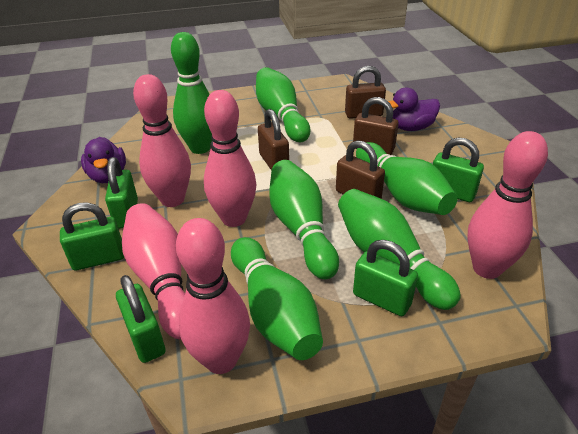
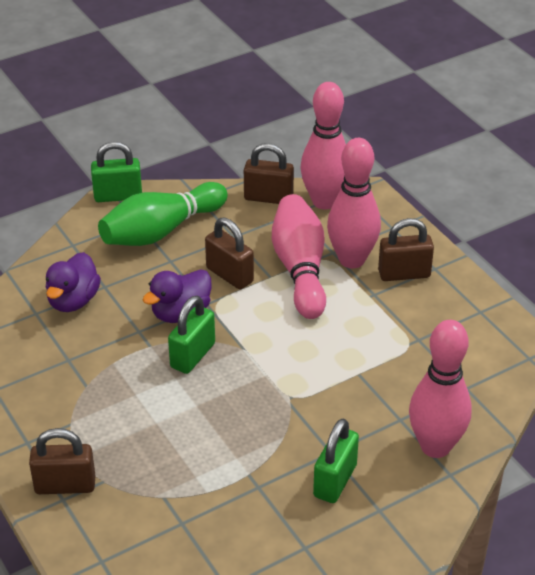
green bowling pin: [171,32,212,154] [231,237,323,360] [256,67,310,142] [269,160,339,279] [338,189,461,310] [356,142,458,215] = 6 -> [98,182,228,246] = 1
green padlock: [60,202,125,271] [105,157,138,229] [116,275,166,363] [353,240,418,316] [433,138,484,202] = 5 -> [91,141,142,202] [168,296,215,374] [313,419,359,503] = 3
pink bowling pin: [122,203,185,339] [133,74,191,207] [176,218,250,374] [204,90,256,227] [467,131,548,279] = 5 -> [272,194,326,319] [300,82,346,209] [327,138,381,268] [409,320,472,458] = 4

